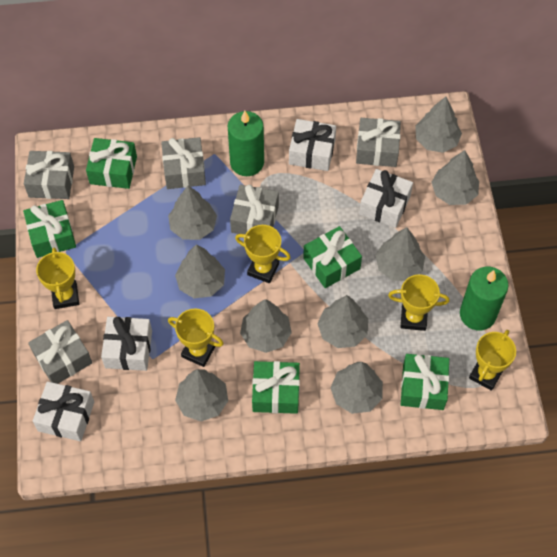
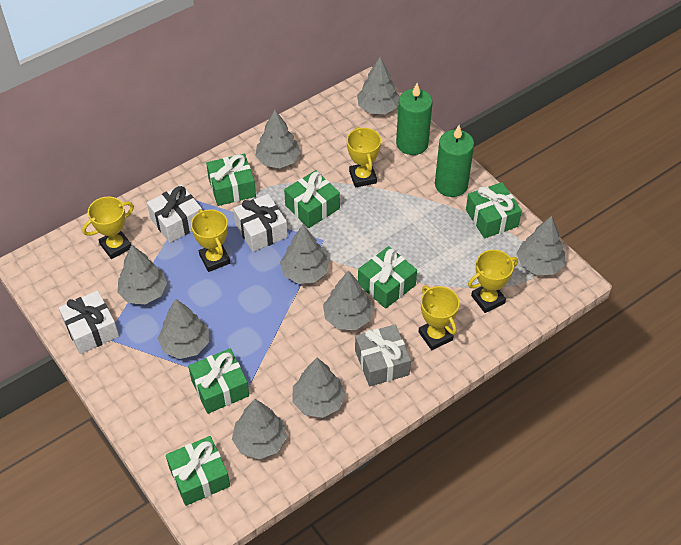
green gift: [23,200,76,258] [86,138,137,189] [252,361,300,414] [303,226,362,288] [401,354,449,410] = 5 -> [166,436,230,506] [188,349,249,414] [206,154,256,206] [284,170,340,228] [358,246,417,309] [466,182,522,238] = 6
grey gift: [24,151,74,199] [28,320,92,384] [161,137,206,189] [230,184,279,234] [356,118,401,167] = 5 -> [355,325,411,386] = 1
white gift: [33,382,94,441] [101,317,152,371] [289,119,336,171] [359,169,413,228] = 4 -> [59,290,119,354] [147,185,202,243] [233,194,288,252] = 3

